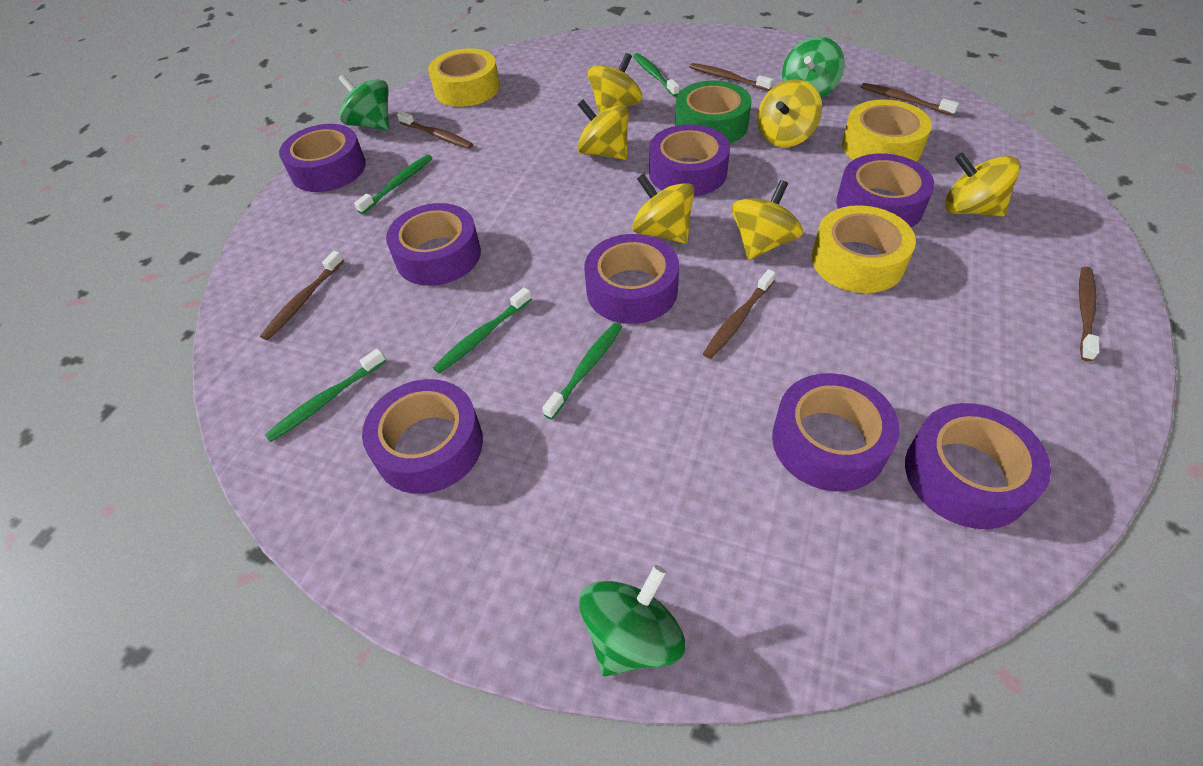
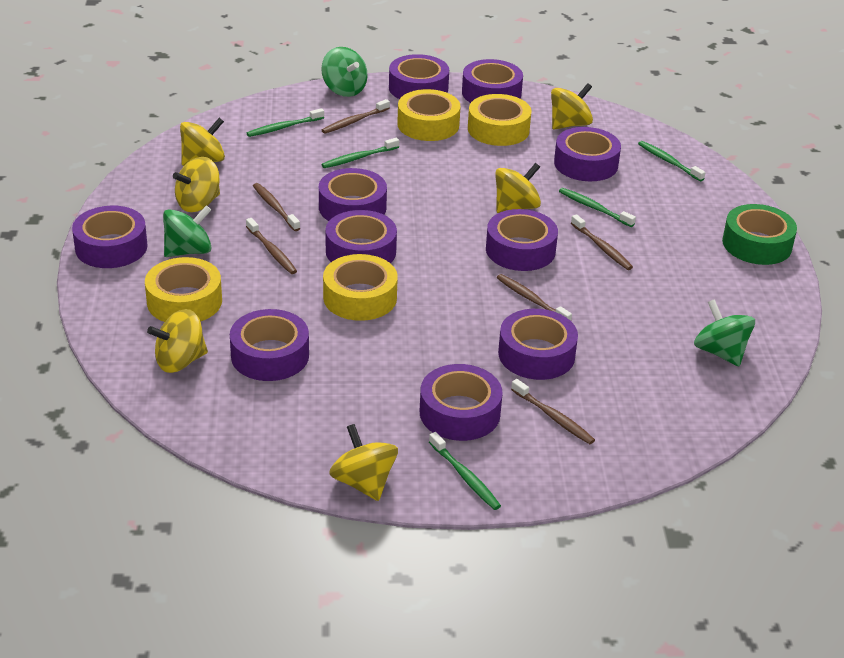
purple tape: [279,124,366,192] [362,379,483,494] [386,203,481,286] [584,234,679,324] [649,124,730,196] [772,373,900,492] [836,154,934,227] [905,403,1051,529] = 8 -> [72,206,148,268] [230,309,309,381] [319,168,387,221] [325,210,397,263] [389,54,449,99] [420,364,503,441] [462,59,523,103] [486,209,558,271] [498,309,578,380] [554,127,621,181] = 10
yellow tape: [428,48,500,107] [812,205,916,293] [842,99,932,162] = 3 -> [145,257,222,322] [323,254,398,321] [397,89,461,141] [468,94,532,146] = 4

